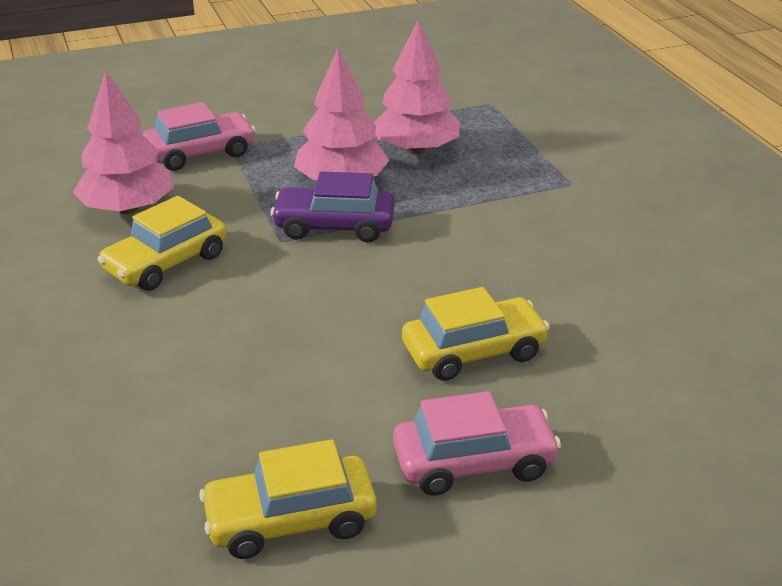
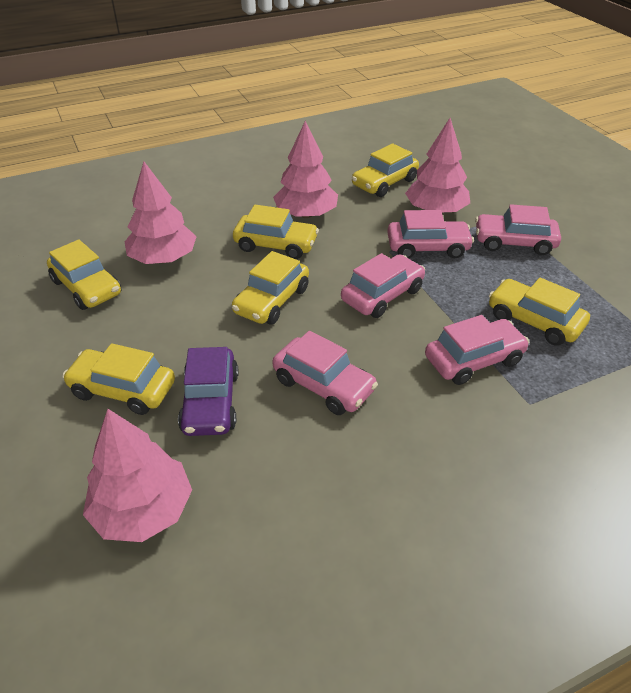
pink car: [142,102,256,171] [393,391,561,496] = 2 -> [272,331,378,415] [341,253,425,318] [387,210,474,259] [425,315,529,385] [475,204,561,255] = 5
pink tree: [73,71,174,214] [294,48,390,180] [374,20,460,154] = 3 -> [83,409,192,542] [125,162,197,264] [273,121,338,218] [405,118,470,212] = 4
yellow car: [97,196,227,291] [199,439,377,559] [402,287,550,381] = 3 -> [47,240,122,310] [62,343,175,415] [232,251,309,325] [233,205,319,259] [352,144,419,197] [489,278,590,346] = 6

